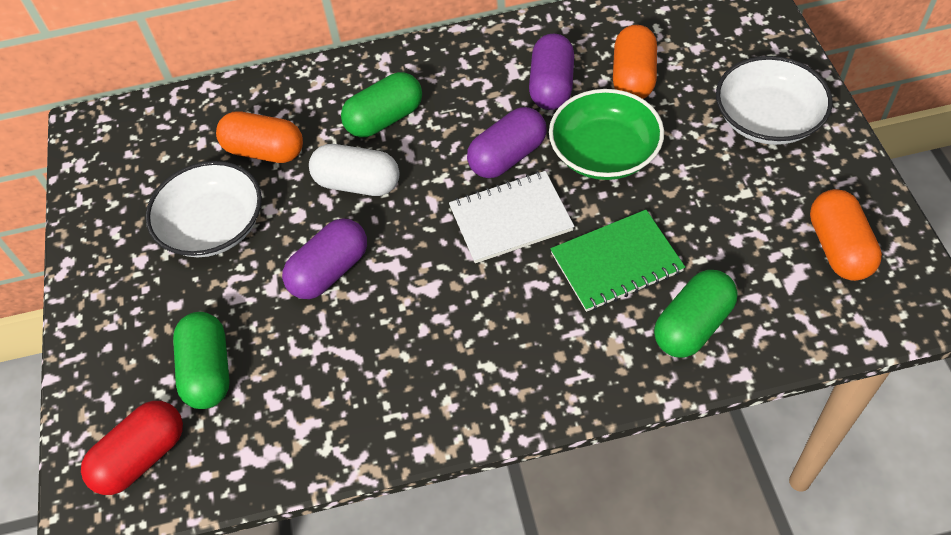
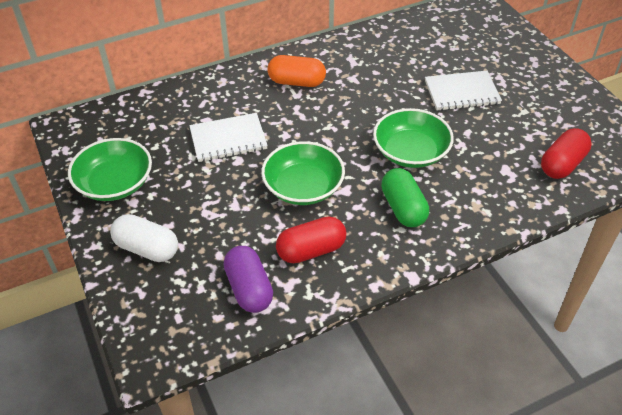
green bowl: [549,89,664,180] = 1 -> [68,138,152,201] [261,141,345,205] [373,108,454,168] = 3
green capsule: [173,312,230,409] [341,72,422,137] [654,270,738,358] = 3 -> [381,168,429,227] = 1
green notebook: [550,210,685,312] = 1 -> none = 0
orange capsule: [216,112,303,163] [613,25,657,99] [810,189,882,281] = 3 -> [267,55,326,87] = 1
purple capsule: [282,218,367,299] [467,107,546,178] [529,34,574,110] = 3 -> [224,246,273,313] = 1
red capsule: [81,401,183,495] = 1 -> [276,216,346,263] [541,128,591,179] = 2
white bowl: [146,161,262,257] [716,56,832,145] = 2 -> none = 0
white notebook: [449,171,574,263] = 1 -> [189,113,268,162] [425,71,502,111] = 2

